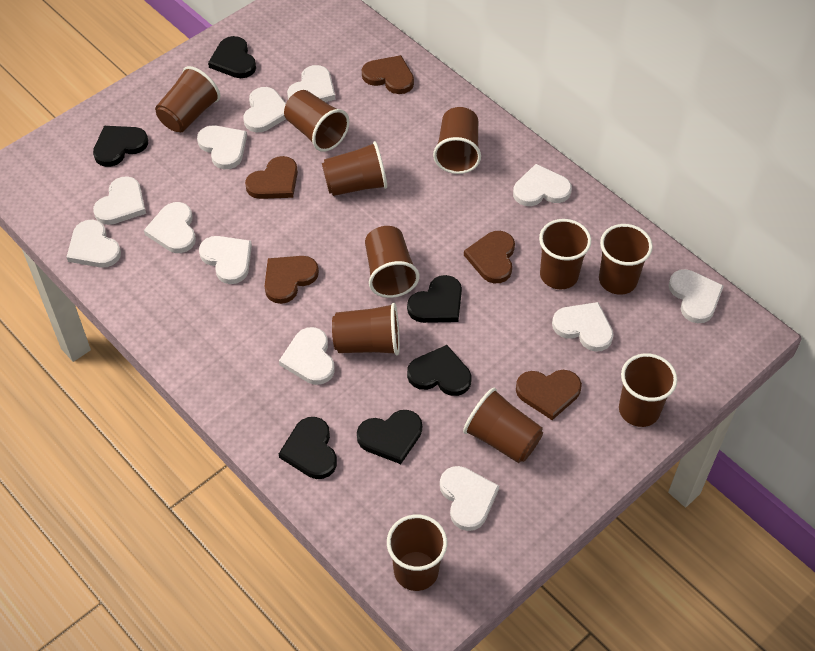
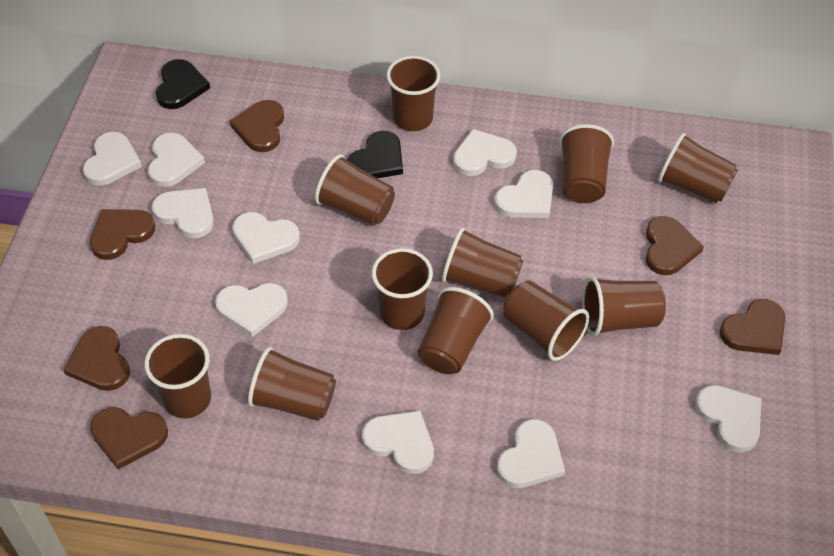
black heart: [93,126,148,167] [208,36,256,78] [279,417,337,479] [357,410,422,464] [407,275,462,323] [407,345,471,396] = 6 -> [156,59,210,109] [347,131,403,178] = 2
brown heart: [245,156,298,199] [264,256,319,304] [362,55,414,94] [464,231,515,283] [516,370,582,420] = 5 -> [63,326,130,391] [90,209,155,260] [90,407,168,469] [230,100,284,152] [646,216,704,275] [720,299,785,355] = 6
white heart: [67,220,121,268] [93,176,146,225] [144,202,196,253] [197,126,247,169] [199,236,252,284] [244,87,286,132] [279,327,335,385] [287,65,335,102] [440,466,499,531] [513,164,572,206] [552,302,614,352] [668,269,724,323] = 12 -> [83,132,142,186] [148,133,205,187] [152,188,214,238] [215,283,288,337] [232,212,300,264] [362,411,434,474] [453,129,517,176] [494,170,553,218] [497,419,565,488] [695,385,761,452] = 10

